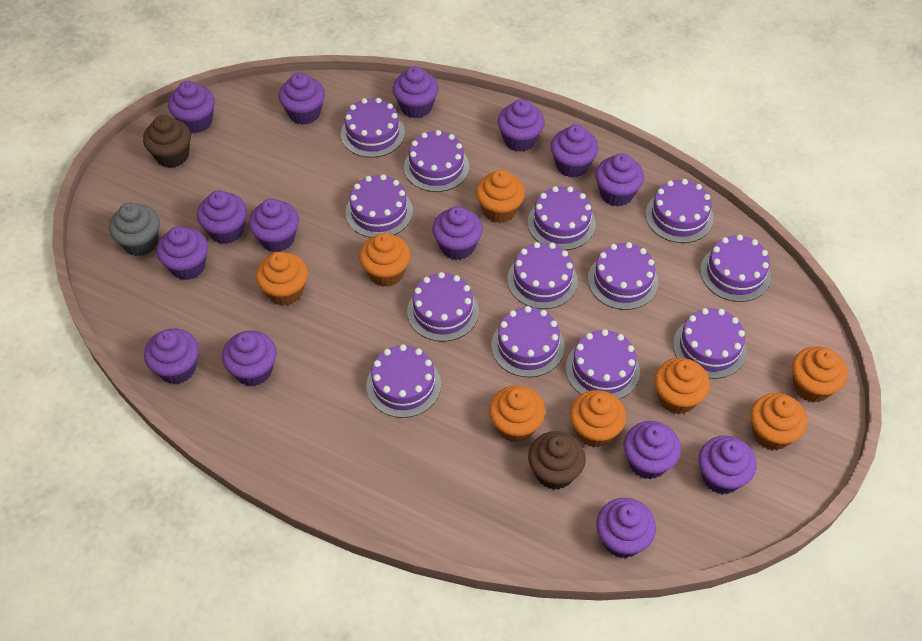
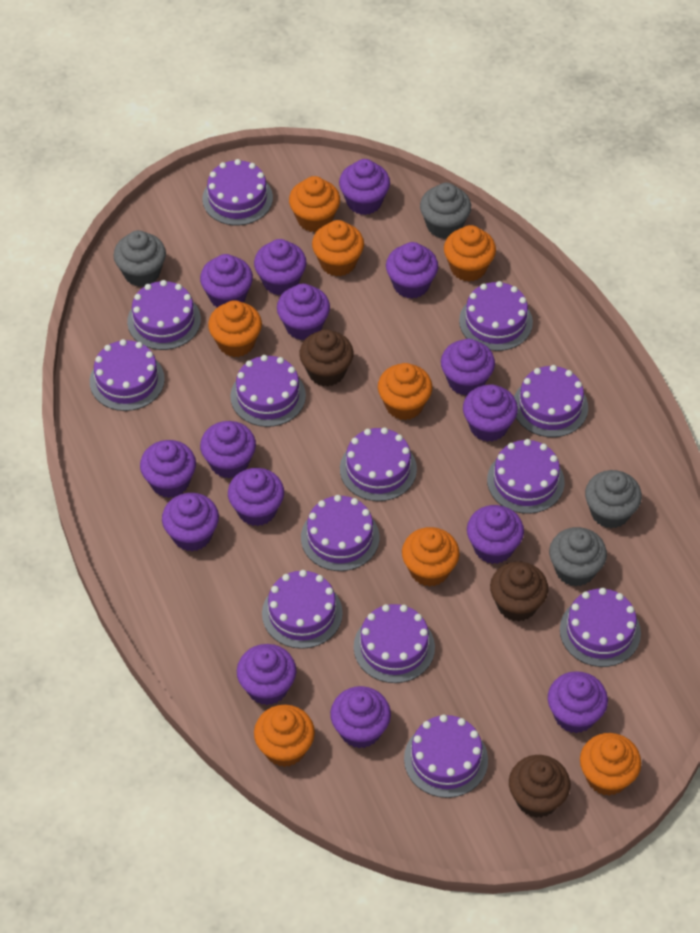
brown cupcake: [143,115,191,168] [528,431,586,490] = 2 -> [299,329,354,387] [490,562,548,622] [509,755,571,818] = 3
grey cupcake: [109,203,160,256] = 1 -> [113,230,166,287] [420,183,471,239] [549,527,607,587] [585,470,642,529] = 4

